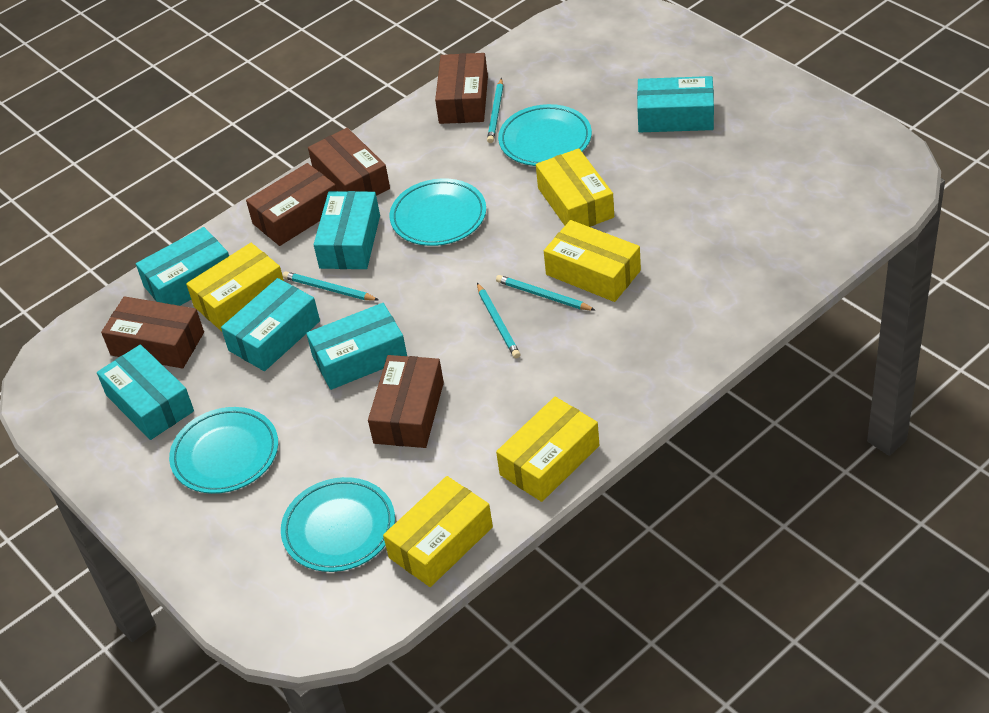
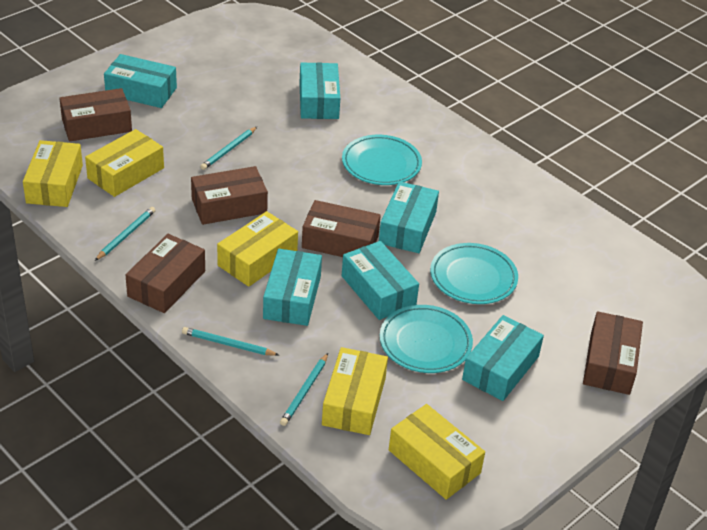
turquoise plate: [169,407,278,494] [281,477,395,572] [390,178,486,246] [498,104,592,166] = 4 -> [342,135,422,185] [380,305,473,373] [430,243,518,304] = 3

